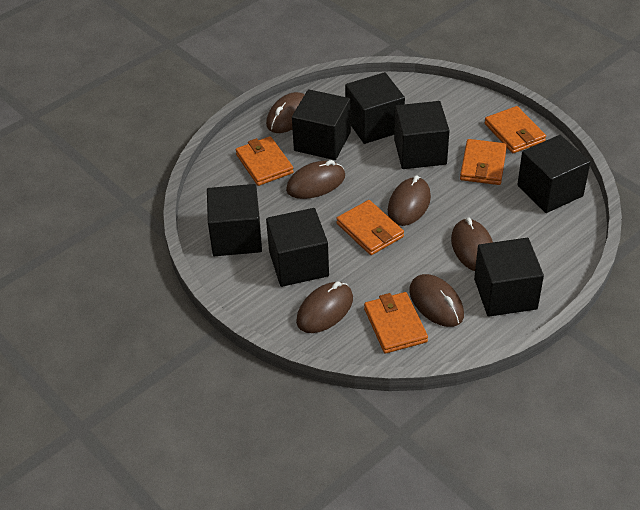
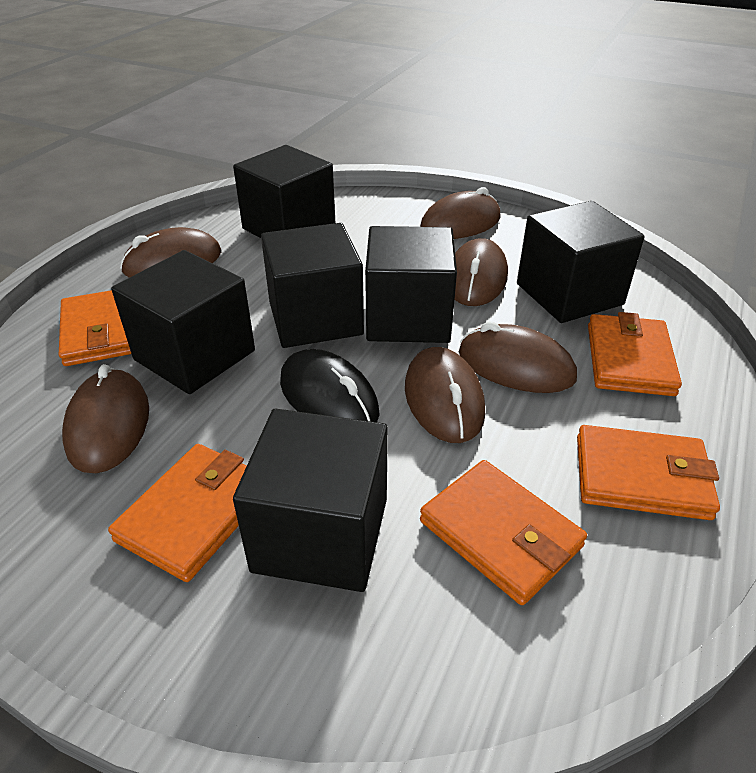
black cube: [207,184,262,256] [266,208,329,287] [292,89,351,160] [345,72,405,144] [394,101,450,169] [474,238,544,317] [517,135,590,213] = 7 -> [111,250,255,394] [233,145,335,238] [233,409,388,592] [261,223,364,348] [365,226,457,343] [517,201,645,323] = 6
black mouse: none = 0 -> [280,349,380,422] = 1

